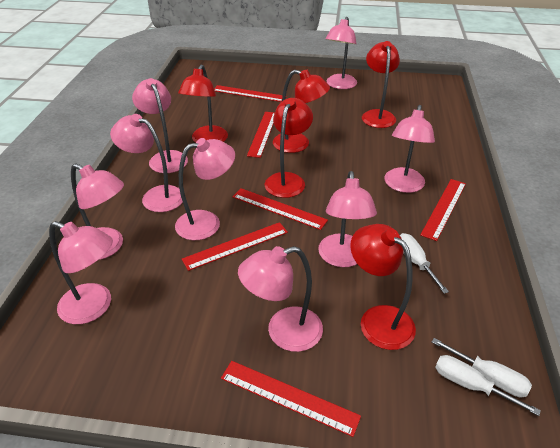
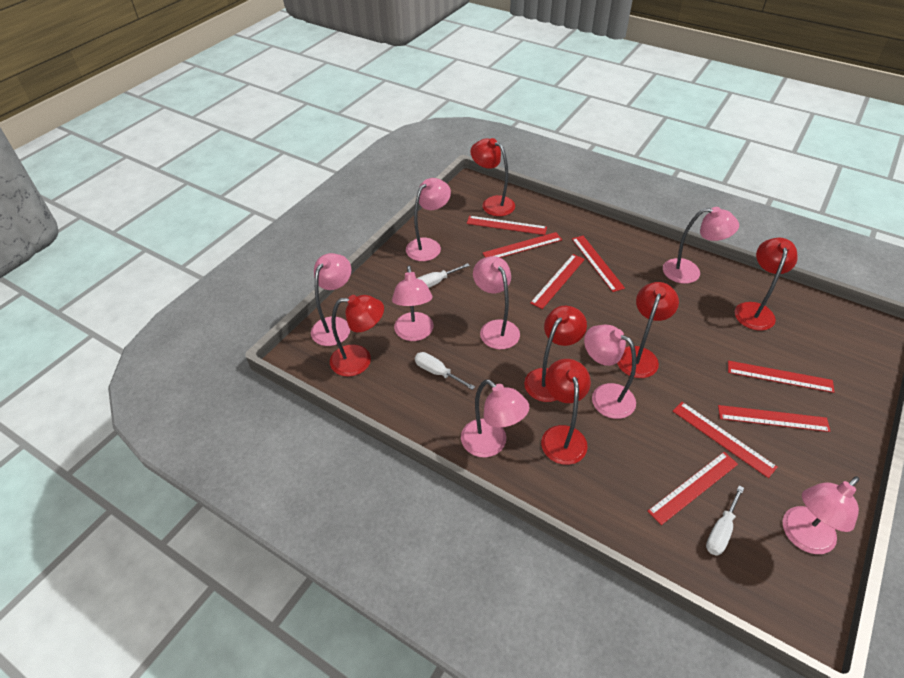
pink lamp: [49,221,113,324] [71,163,124,260] [110,114,183,212] [132,78,188,173] [175,138,235,240] [238,246,323,352] [318,171,377,267] [326,17,357,89] [384,105,435,193] = 9 -> [311,253,351,346] [392,266,433,341] [406,178,451,261] [461,379,530,458] [473,256,520,349] [584,324,636,419] [663,207,739,284] [783,476,859,554] = 8
red lamp: [178,65,228,143] [265,98,313,198] [273,70,330,153] [350,224,416,350] [362,41,400,128] = 5 -> [330,295,384,377] [470,138,515,216] [524,306,587,402] [541,359,591,465] [617,282,679,378] [734,238,798,331] = 6
red ruler: [182,222,288,271] [214,85,287,102] [221,361,361,437] [233,188,328,230] [247,112,275,158] [420,179,466,241] = 6 -> [466,216,547,235] [483,232,562,258] [530,254,585,309] [572,236,625,292] [647,452,738,525] [673,402,777,478] [718,405,831,432] [728,360,835,393] = 8

